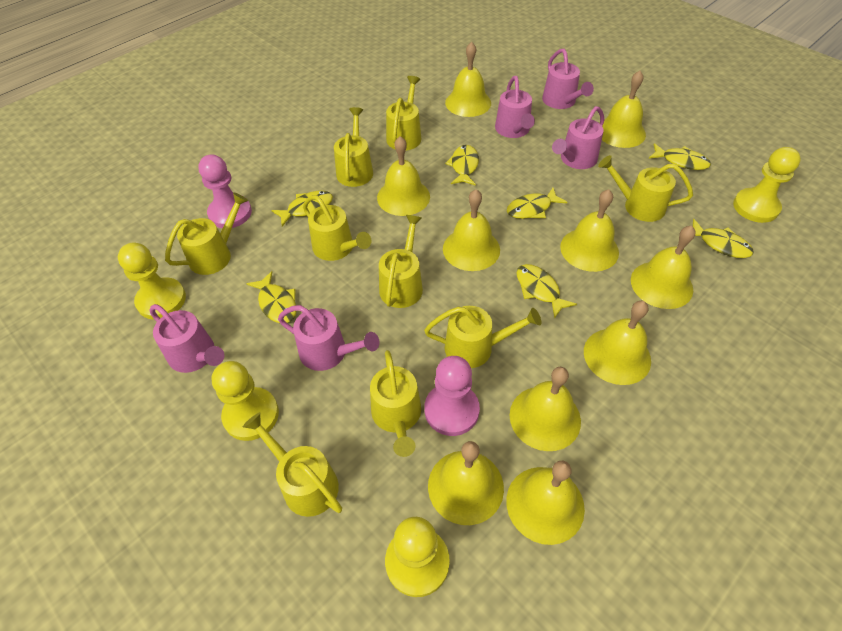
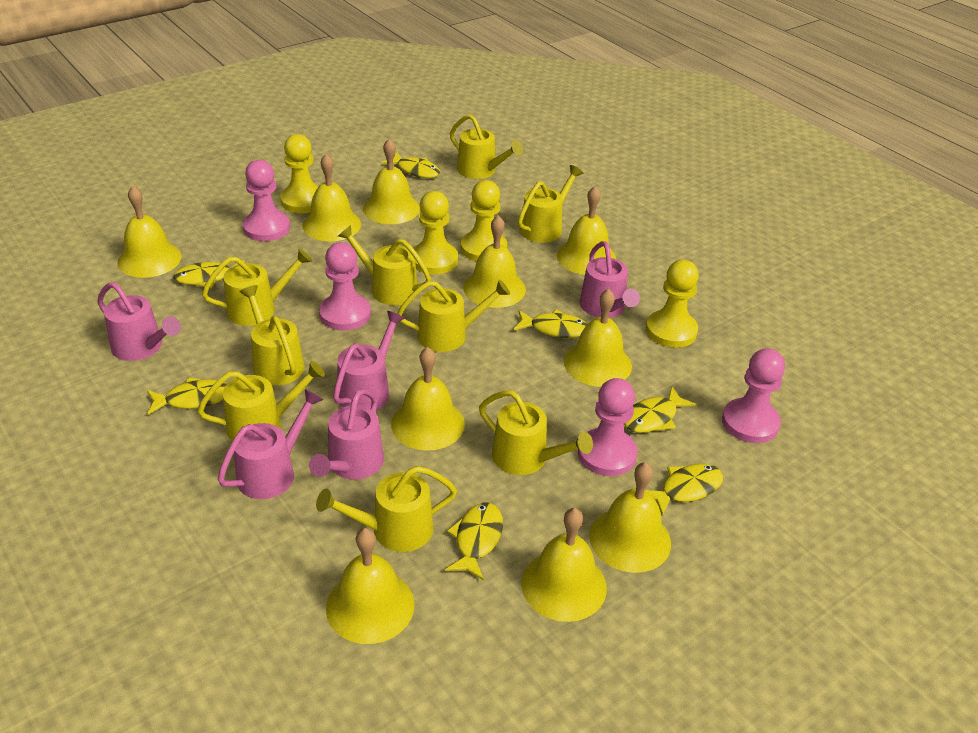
pink pawn: [198,154,252,228] [425,356,480,436] = 2 -> [242,160,290,241] [319,242,371,331] [578,378,638,476] [722,348,785,443] = 4

